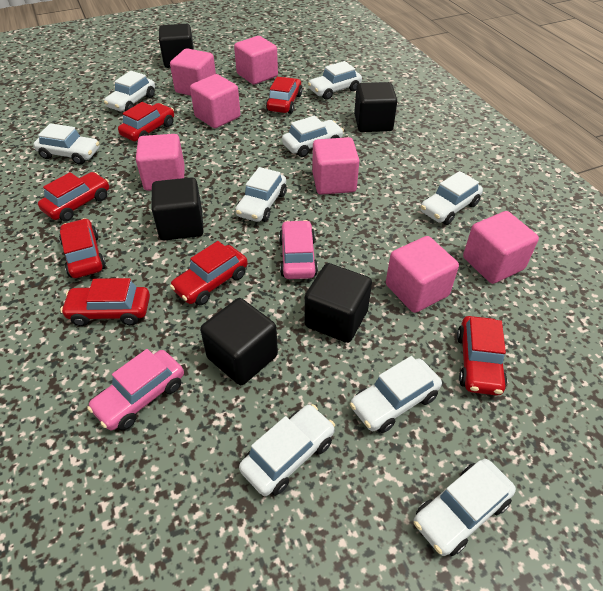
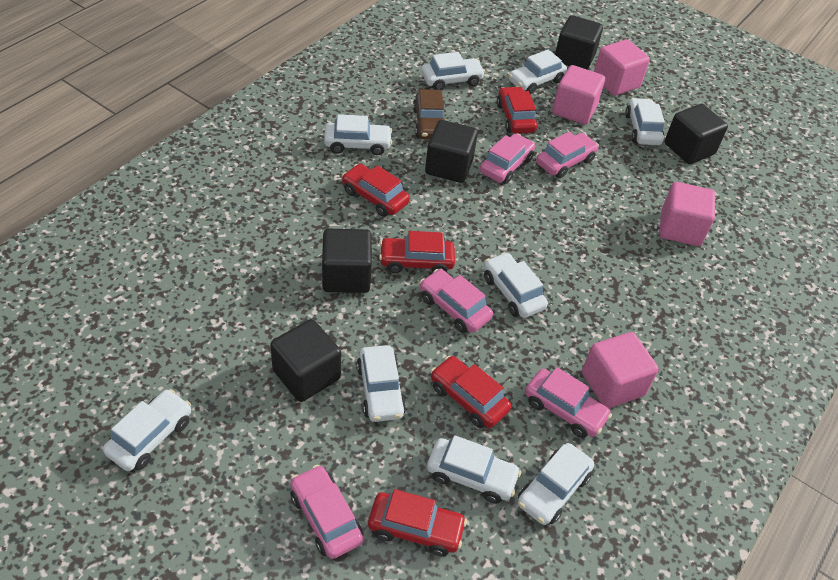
brown car: none = 0 -> [413,89,445,139] = 1
pink car: [87,349,184,430] [279,220,318,279] = 2 -> [290,465,363,559] [420,269,493,333] [480,133,535,184] [525,367,612,438] [536,131,599,178] = 5
pink cube: [136,134,185,191] [170,48,216,96] [190,74,240,128] [234,36,278,85] [312,137,359,195] [386,236,459,313] [463,211,539,284] = 7 -> [552,65,605,125] [582,332,659,409] [594,39,650,96] [659,182,716,246] = 4
red car: [38,172,109,221] [59,218,106,278] [60,278,150,326] [118,102,174,141] [170,241,248,305] [266,77,302,114] [457,316,507,396] = 7 -> [342,164,410,217] [368,489,467,557] [379,231,455,273] [431,356,511,428] [497,86,538,134] = 5

